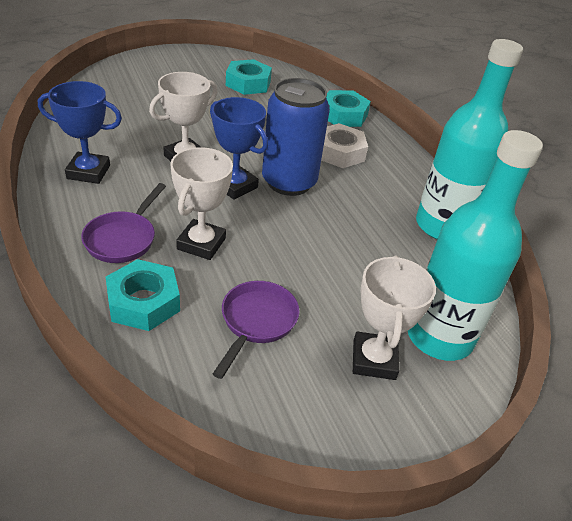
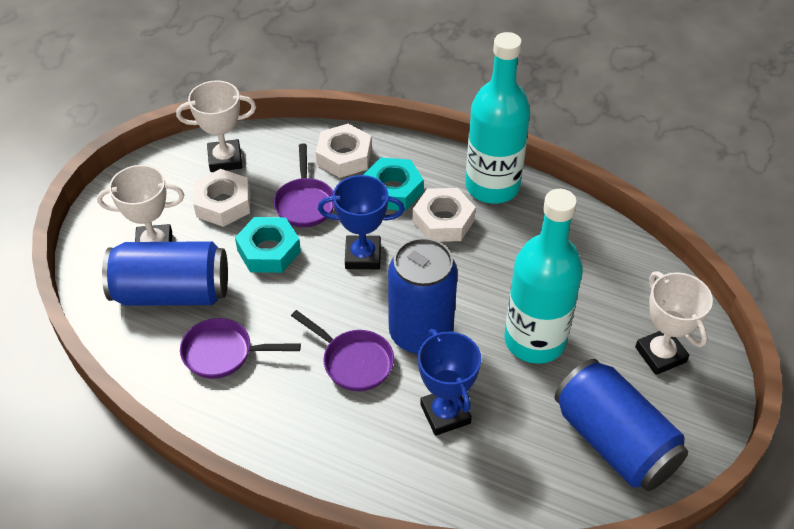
blue can: [262,78,330,196] = 1 -> [102,241,228,306] [388,238,458,354] [555,359,688,491] = 3
purple pan: [81,183,166,263] [213,281,300,379] = 2 -> [180,318,301,379] [273,143,334,227] [291,310,394,391] = 3
turquoise nut: [106,259,180,331] [226,59,272,95] [326,90,371,127] = 3 -> [235,217,301,273] [363,158,424,211] = 2
white nut: [321,123,368,168] = 1 -> [193,169,250,227] [316,124,371,178] [413,188,476,242] = 3

